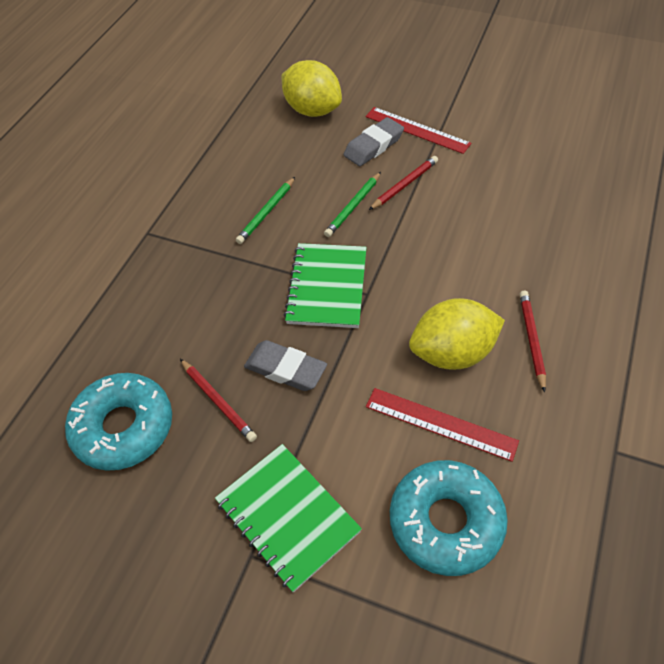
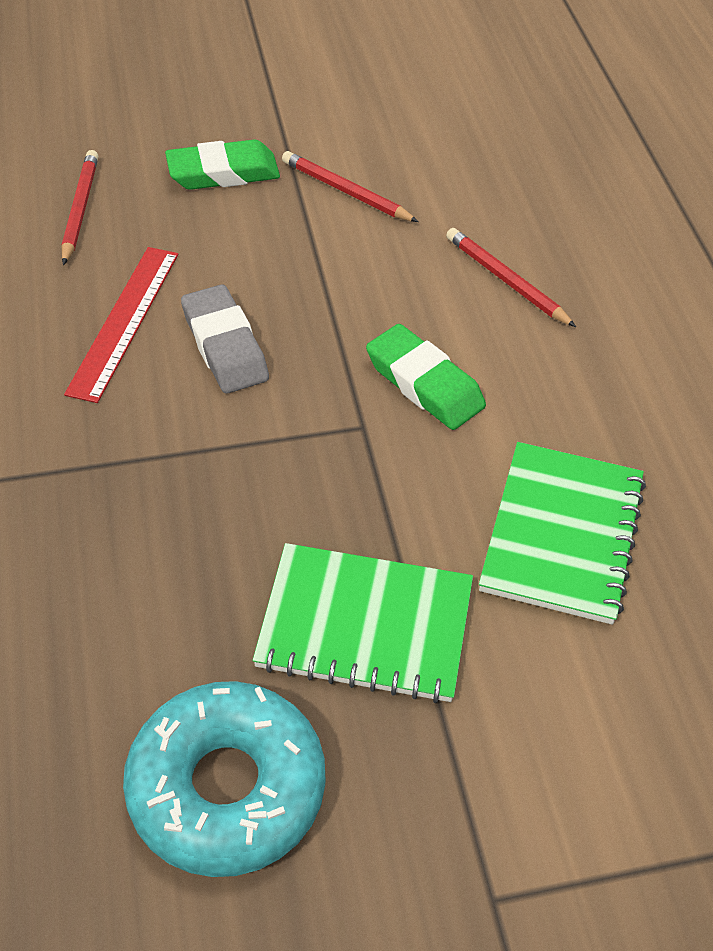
green eraser: none = 0 -> [165,140,280,190] [366,324,486,430] = 2
green pencil: [236,177,295,244] [324,172,381,237] = 2 -> none = 0
grey eraser: [244,340,327,391] [343,117,404,166] = 2 -> [181,284,269,394] = 1
red ruler: [365,107,472,154] [366,388,519,462] = 2 -> [64,247,178,403] = 1
turquoise donut: [65,373,172,471] [390,460,508,576] = 2 -> [123,681,325,877] = 1
yellow lemon: [281,60,342,117] [409,298,505,370] = 2 -> none = 0

